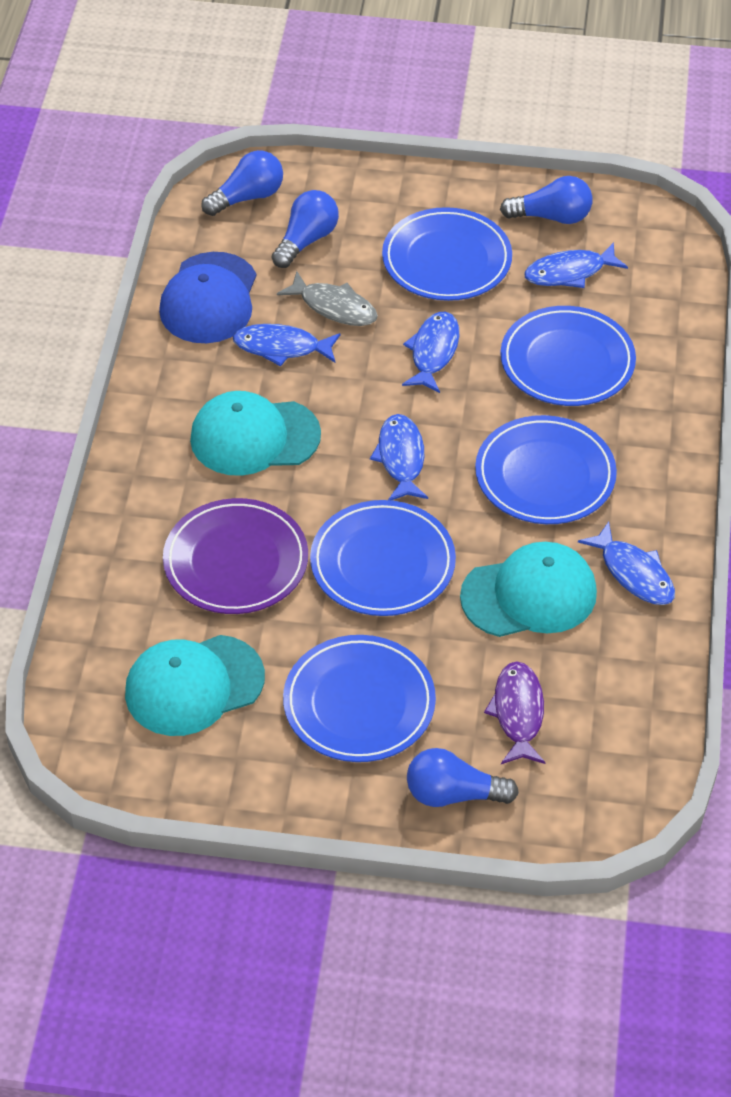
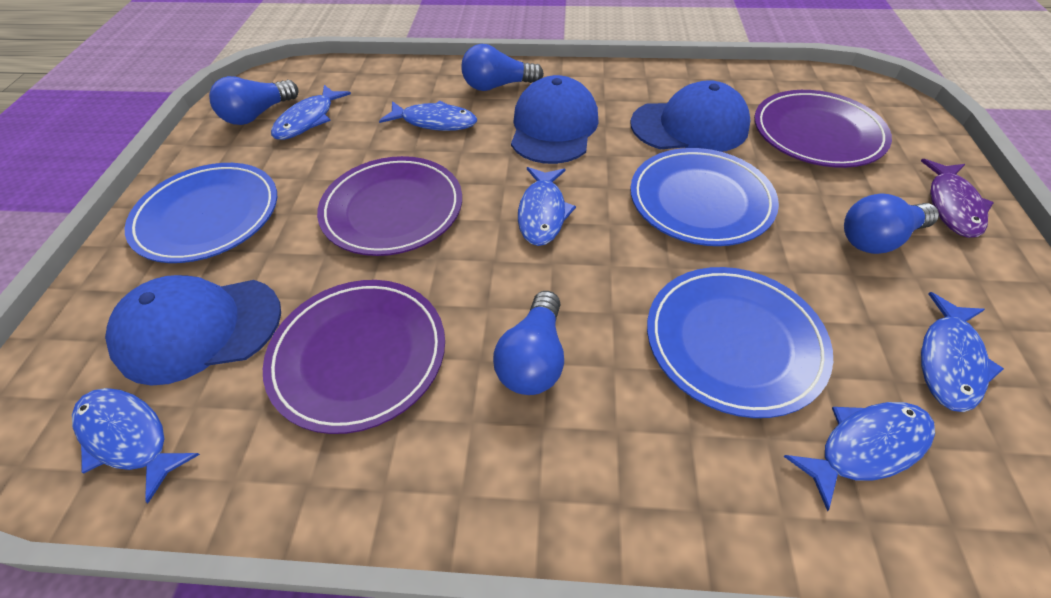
blue cap: [159,252,256,343] = 1 -> [105,275,281,386] [511,75,599,164] [630,80,751,152] = 3
blue fish: [233,324,341,366] [370,414,428,500] [402,312,459,393] [524,242,628,288] [578,522,675,605] = 5 -> [72,388,200,503] [271,85,351,140] [379,101,477,131] [518,167,576,246] [783,402,935,511] [921,292,1004,412] = 6
blue plate: [283,635,436,762] [310,500,456,616] [382,207,512,301] [475,415,617,524] [500,306,636,406] = 5 -> [125,163,277,263] [630,148,779,246] [647,267,833,418] = 3
grey fish: [277,271,378,326] = 1 -> none = 0
purple plate: [163,498,308,614] = 1 -> [263,280,445,434] [317,156,462,256] [754,90,892,168] = 3
turquoise cap: [125,635,265,736] [190,391,321,476] [460,542,597,637] = 3 -> none = 0

